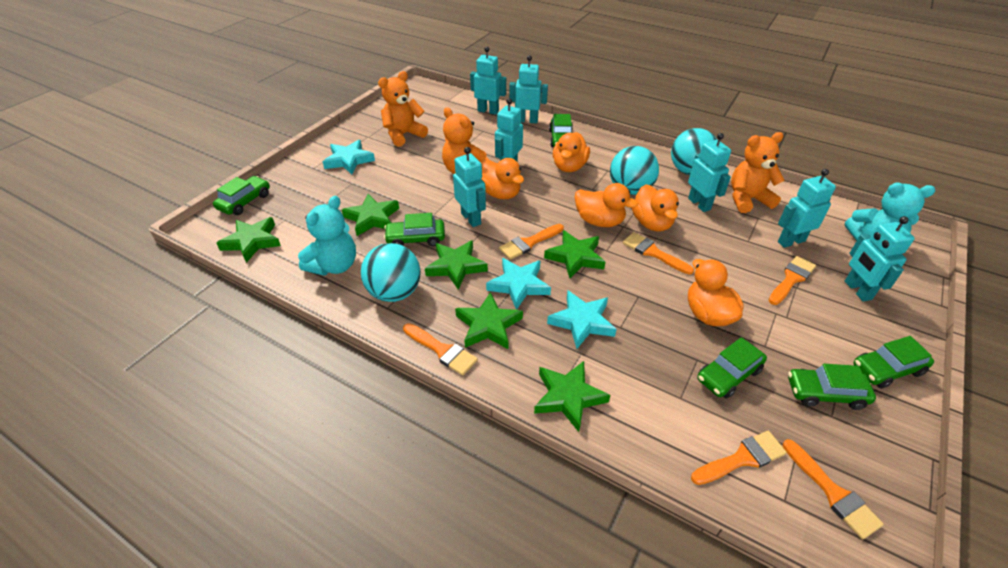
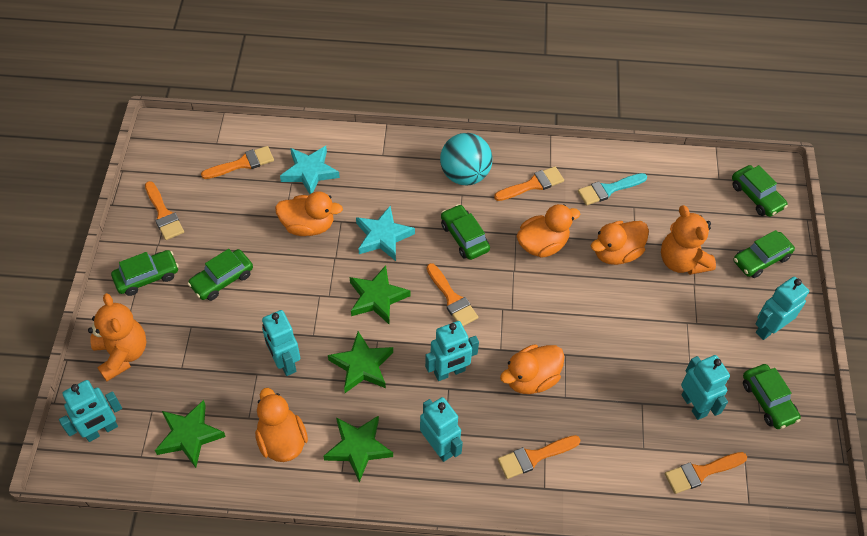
green star: [216,217,281,263] [342,194,399,236] [425,240,488,289] [455,292,523,349] [534,361,610,432] [544,230,605,278] = 6 -> [155,400,226,468] [323,415,393,483] [328,331,393,393] [350,265,411,324] = 4
orange teddy bear: [378,71,428,147] [442,107,489,174] [731,132,785,213] = 3 -> [88,293,146,381] [661,205,716,275] = 2
turquoise ball: [361,243,421,302] [610,146,659,195] [671,128,717,175] = 3 -> [440,133,493,185] = 1
turquoise brush: none = 0 -> [578,173,647,205] = 1
turquoise robot: [453,147,486,227] [470,47,506,115] [495,98,523,162] [509,55,548,123] [688,133,731,212] [778,169,836,248] [845,216,915,301] = 7 -> [59,380,122,442] [262,310,300,376] [420,397,463,462] [425,321,479,381] [681,355,730,420] [755,277,809,340] = 6
turquoise star: [323,140,375,174] [486,258,551,310] [547,291,617,349] = 3 -> [280,146,340,194] [356,206,415,261] = 2
turquoise teddy bear: [298,196,356,276] [844,183,935,241] = 2 -> none = 0

